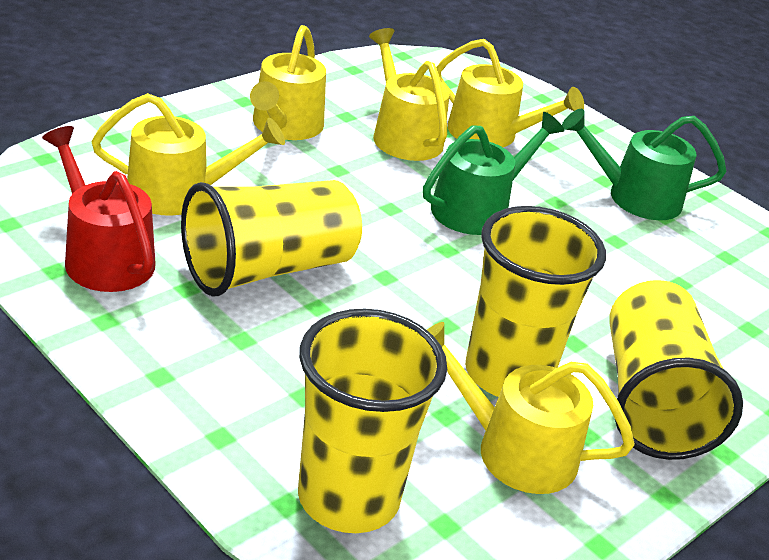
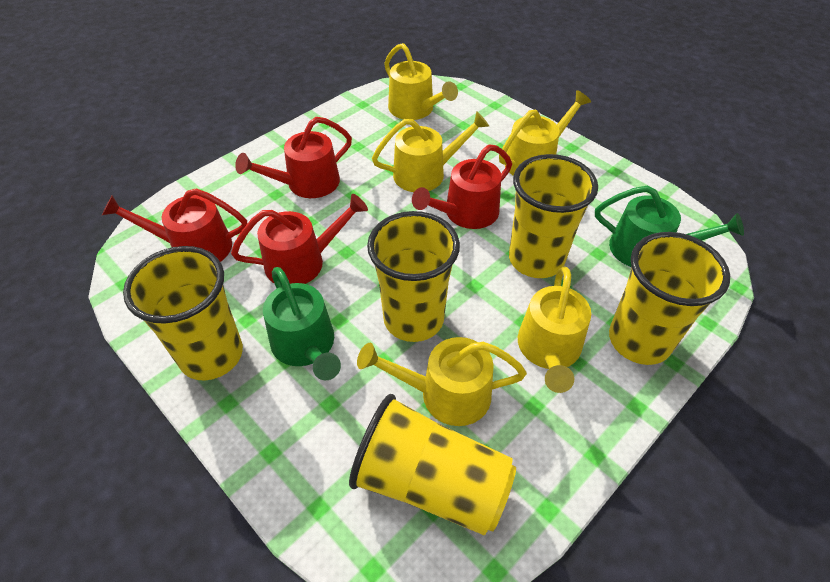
red watering can: [42,126,156,292] = 1 -> [102,188,247,262] [231,194,368,284] [235,117,352,198] [412,145,512,229] = 4
yellow cup: [181,180,362,297] [298,309,447,533] [465,206,606,397] [609,280,743,460] = 4 -> [123,246,243,380] [349,394,516,535] [367,211,460,342] [509,154,598,278] [609,232,730,365] = 5

